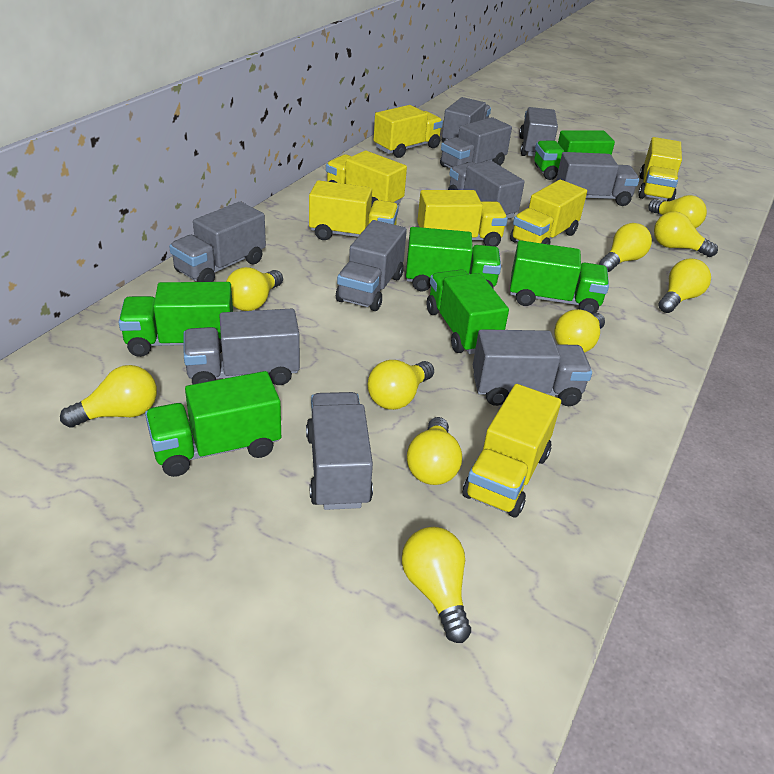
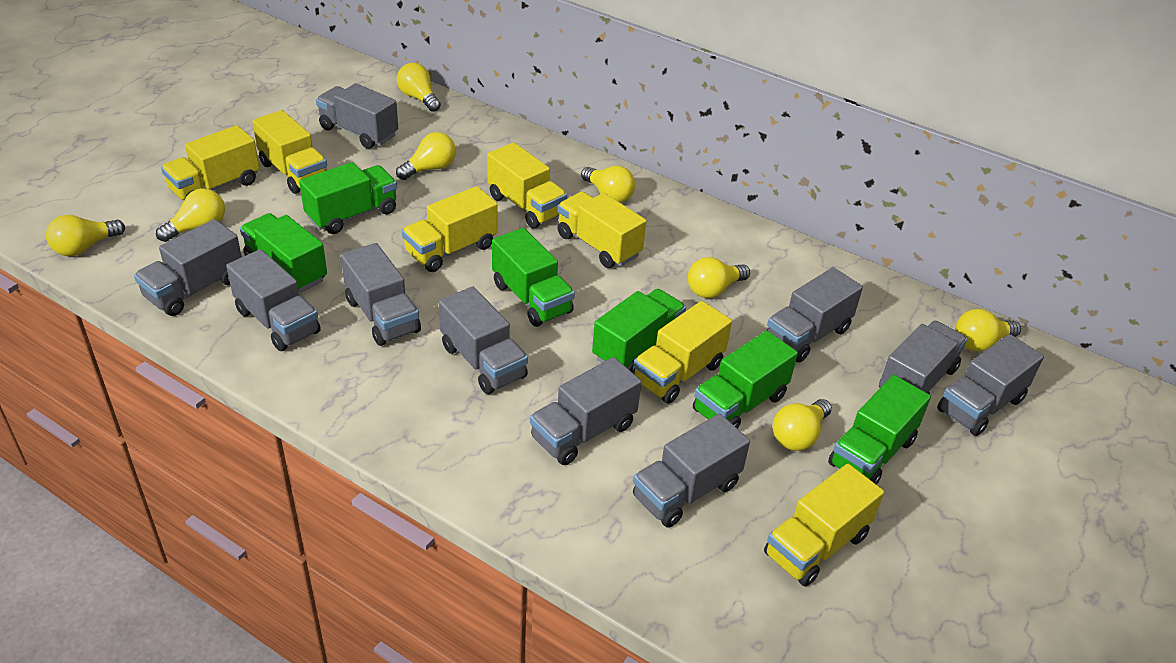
yellow light bulb: [60,365,157,428] [226,267,283,311] [368,360,434,410] [402,527,471,643] [407,417,462,485] [554,309,605,353] [599,223,652,272] [648,195,707,228] [654,211,718,257] [659,259,711,313] = 10 -> [46,215,125,256] [156,188,225,242] [396,132,456,180] [397,63,441,112] [581,166,635,203] [688,257,750,298] [773,399,832,451] [955,309,1021,351] = 8

